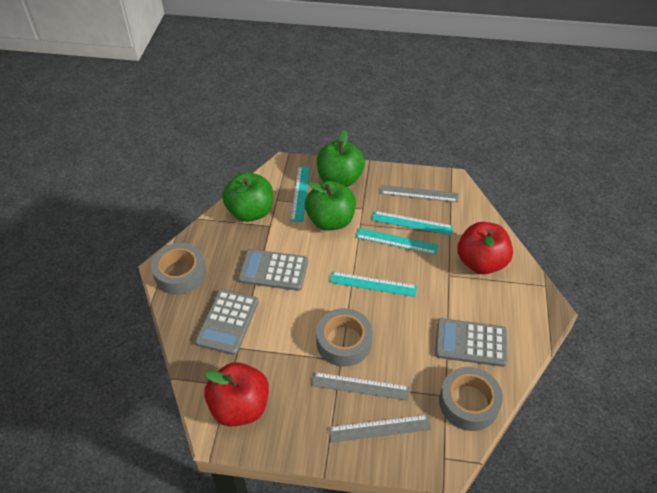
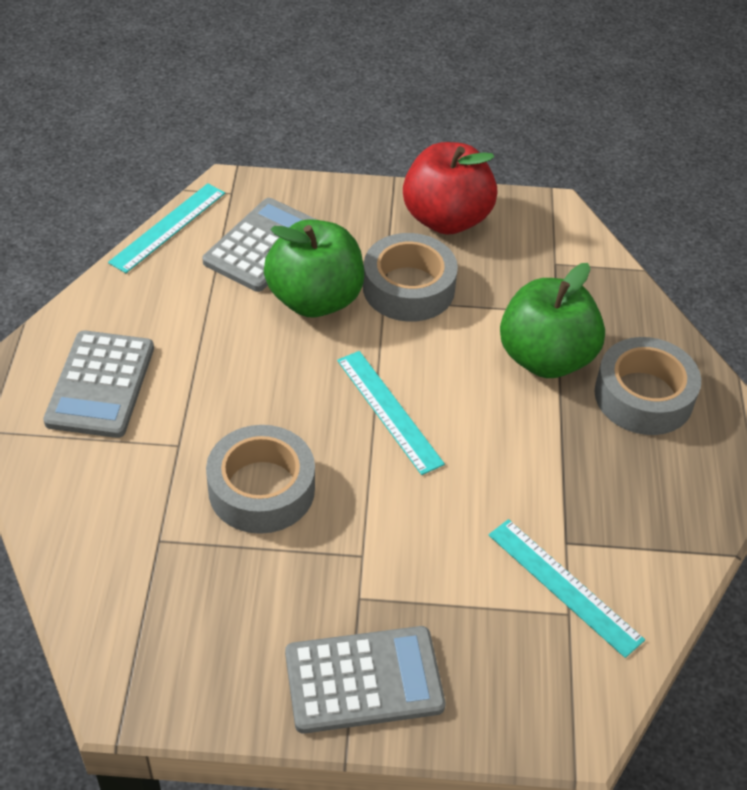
green apple: [222,172,273,222] [305,181,356,231] [317,129,365,187] = 3 -> [264,219,364,317] [500,263,605,378] = 2
grey ruler: [312,372,410,401] [329,415,431,443] [381,185,458,202] = 3 -> none = 0
red apple: [204,362,269,427] [457,222,513,274] = 2 -> [403,142,497,235] = 1
turquoise ruler: [291,166,310,222] [330,272,417,297] [356,228,438,255] [372,211,453,235] = 4 -> [108,183,225,273] [337,351,445,475] [489,519,645,658] = 3

